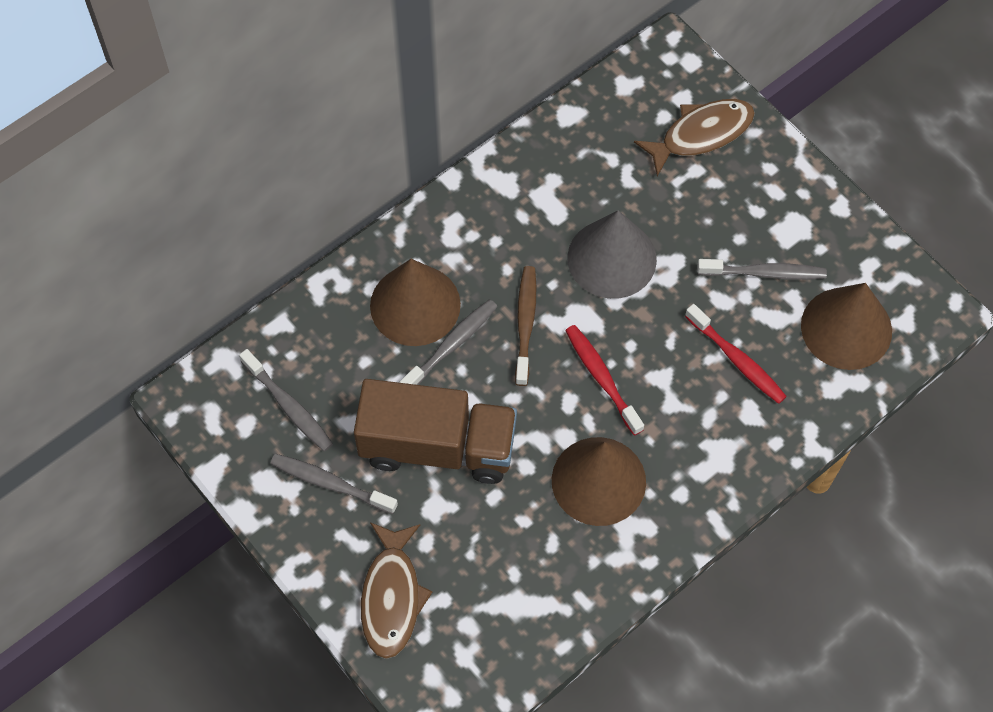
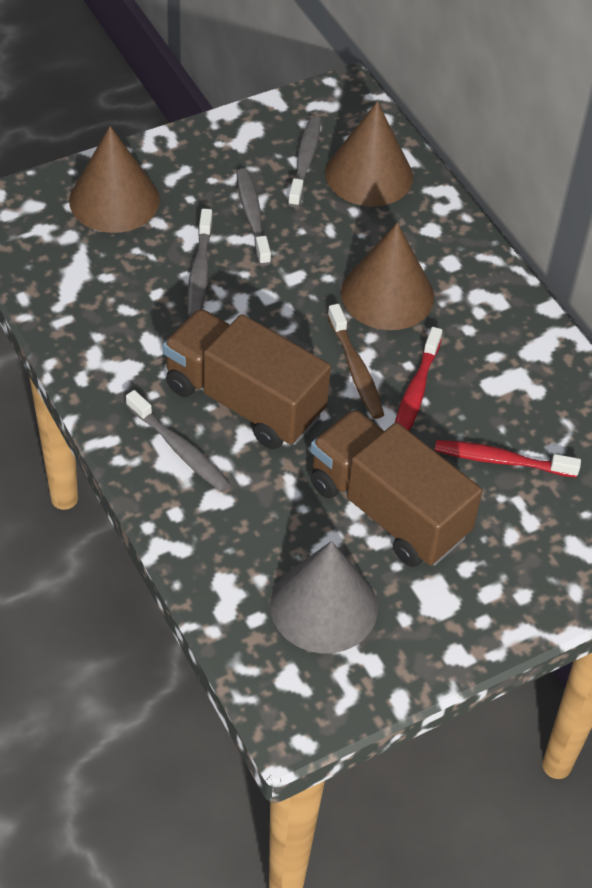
brown fish: [361,522,432,659] [634,99,755,176] = 2 -> none = 0
brown truck: [354,379,517,484] = 1 -> [163,309,331,449] [310,409,482,567] = 2

